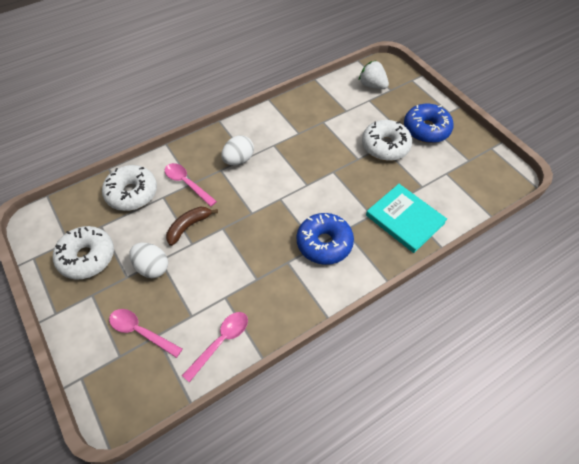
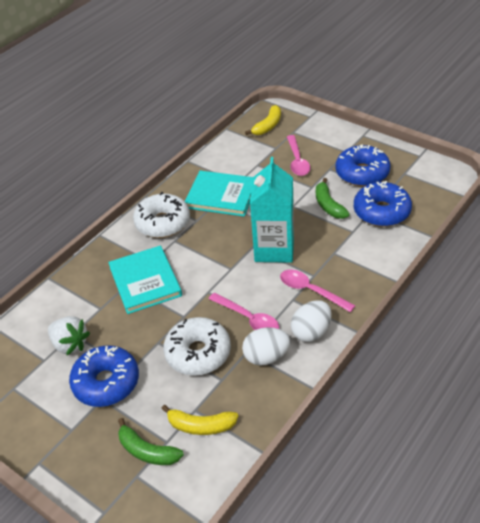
blue donut: [297,213,354,265] [404,104,454,143] = 2 -> [69,345,139,407] [335,144,390,186] [354,181,412,227] = 3
brown banana: [166,207,218,246] = 1 -> none = 0
green banana: none = 0 -> [118,418,184,465] [316,178,350,219] = 2
turquoise book: [366,184,447,253] = 1 -> [108,246,182,314] [185,171,253,217] = 2
turquoise carton: none = 0 -> [250,157,294,263] = 1
white donut: [53,226,114,280] [102,165,157,211] [362,120,412,161] = 3 -> [133,192,190,238] [163,317,231,376] = 2
yellow banana: none = 0 -> [161,405,238,435] [245,105,281,135] = 2

